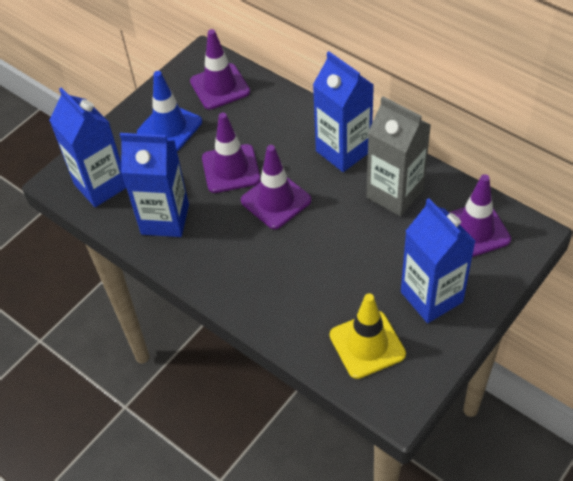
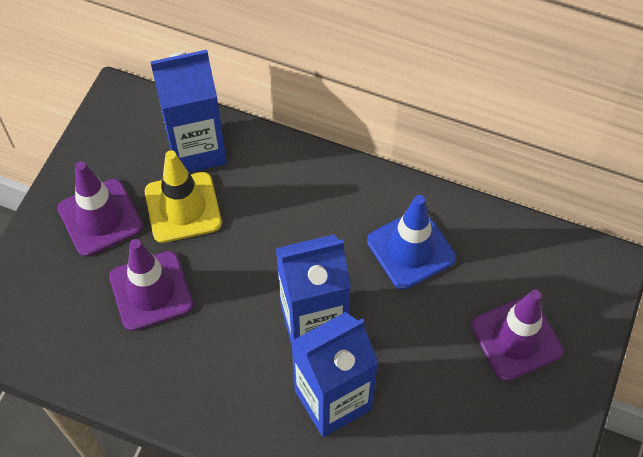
blue carton: [49,87,126,207] [120,133,189,237] [313,51,374,172] [401,198,476,323] = 4 -> [150,50,227,173] [276,234,351,345] [291,312,378,437] = 3
grey carton: [367,96,431,216] = 1 -> none = 0
purple traffic cone: [190,29,250,110] [202,113,261,193] [241,145,311,229] [448,174,511,257] = 4 -> [58,161,143,257] [109,239,193,331] [471,290,563,381] = 3

